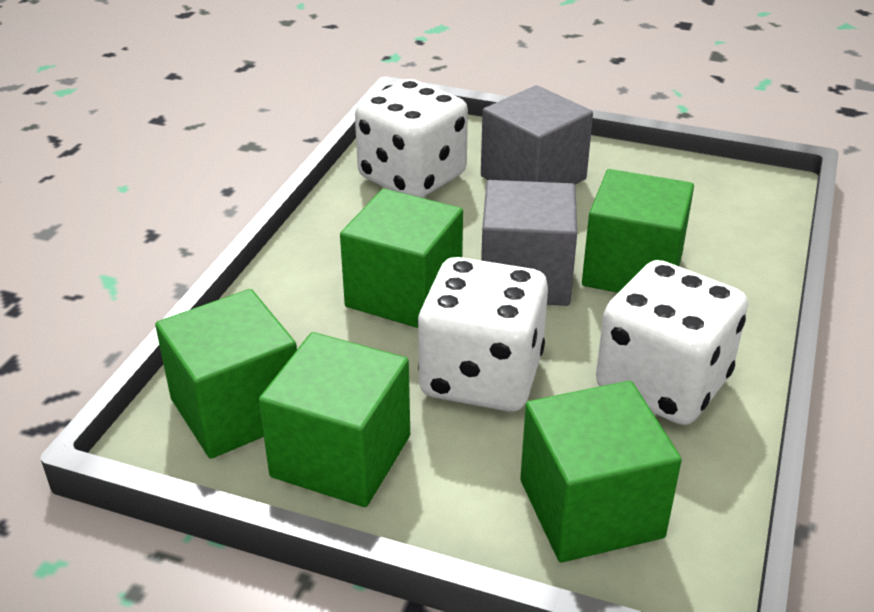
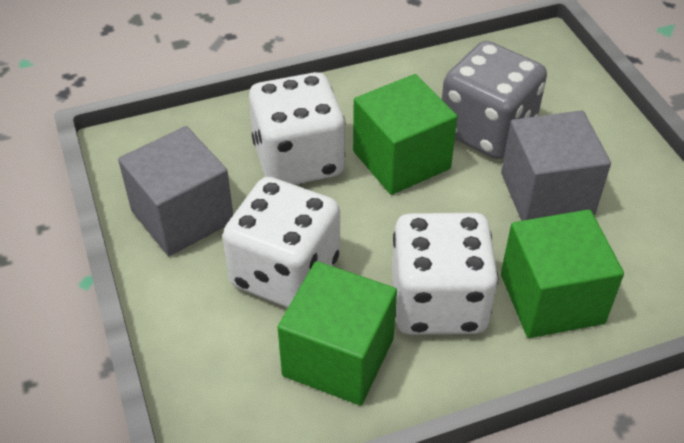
green cube: [155,289,297,459] [259,332,410,507] [340,189,463,328] [520,381,682,562] [582,169,694,293] = 5 -> [277,261,397,405] [353,74,458,195] [501,209,624,338] = 3
grey dice: none = 0 -> [442,41,547,159] = 1

